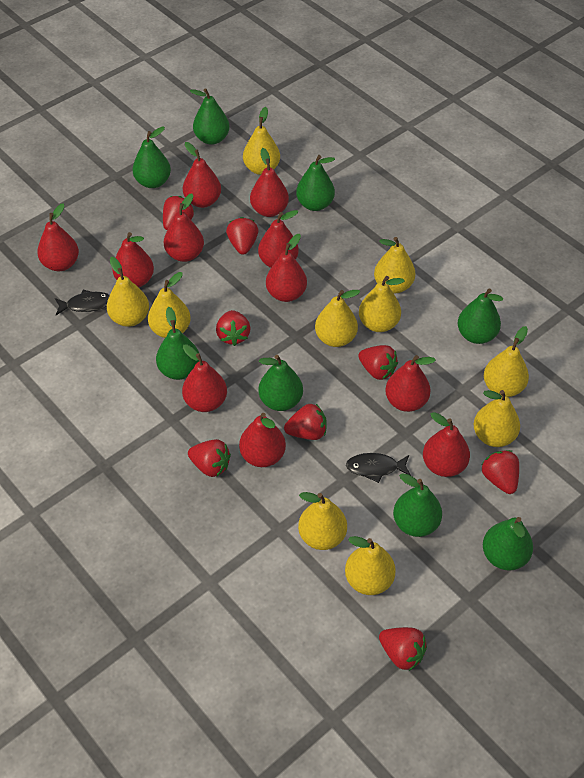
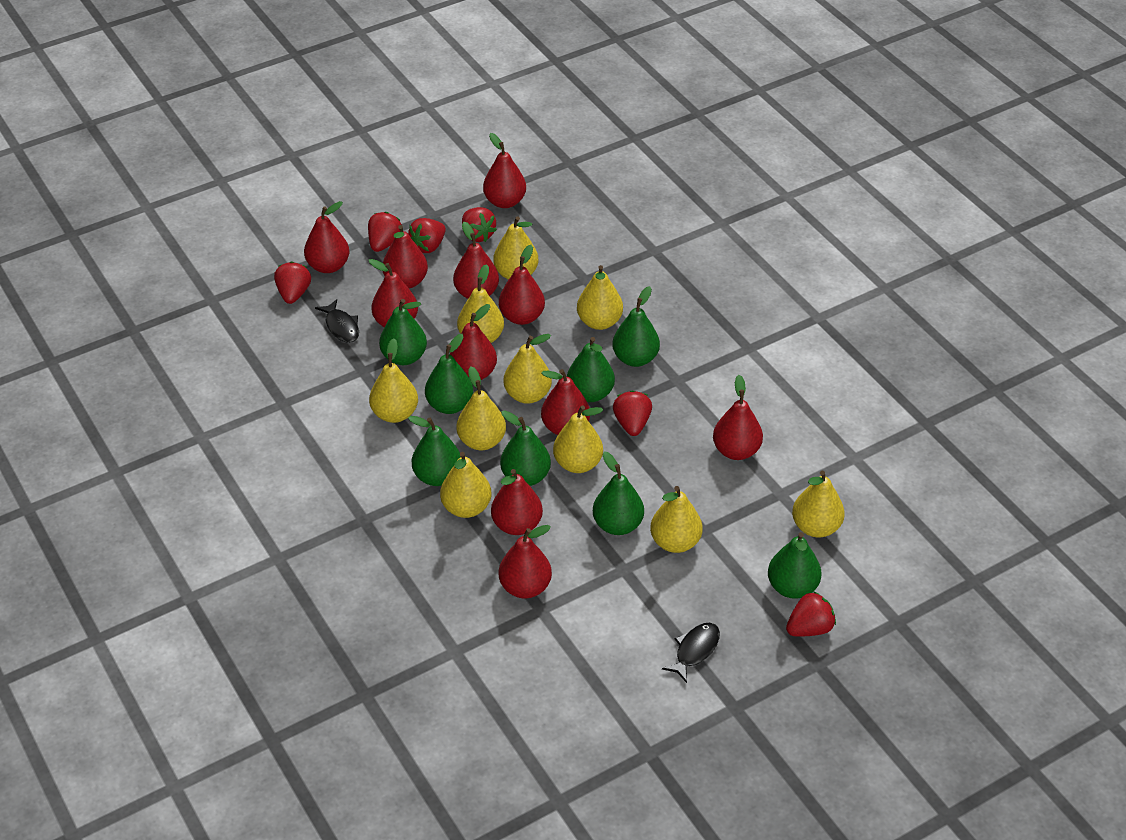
red strawberry: [163,196,194,230] [188,439,231,477] [216,310,251,346] [226,217,258,255] [284,404,327,440] [358,345,398,380] [379,627,427,671] [482,450,519,494] = 8 -> [274,261,311,304] [368,212,402,252] [408,218,446,253] [462,207,497,242] [613,390,652,436] [786,591,836,637] = 6

